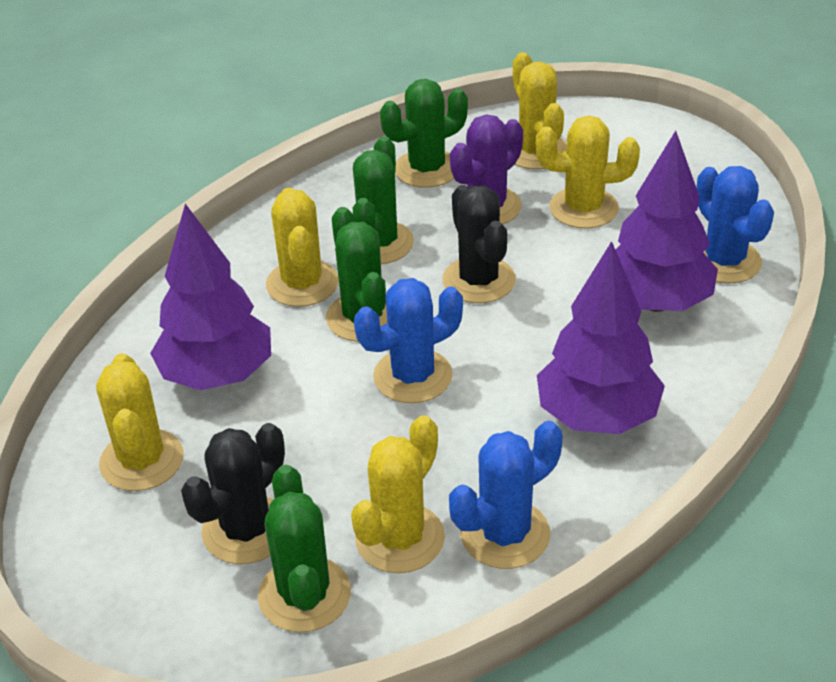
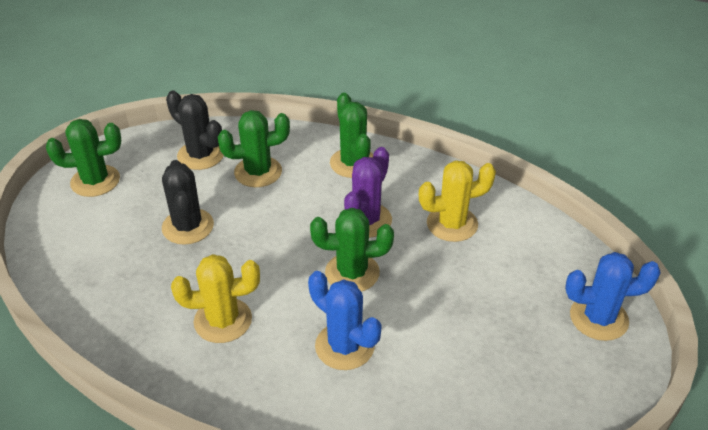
blue cactus: [354,278,463,403] [449,421,563,569] [696,166,774,284] = 3 -> [308,271,382,370] [565,252,661,341] = 2
purple tree: [150,204,271,390] [537,241,665,434] [616,131,718,312] = 3 -> none = 0
yellow cactus: [96,353,184,491] [266,188,339,307] [351,415,445,573] [513,52,567,169] [536,116,640,228] = 5 -> [171,254,260,343] [419,160,496,242] = 2

